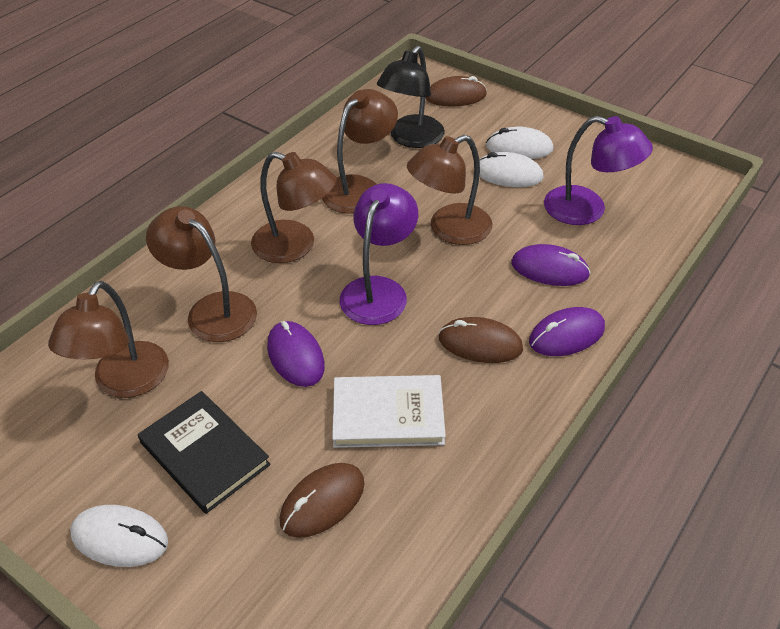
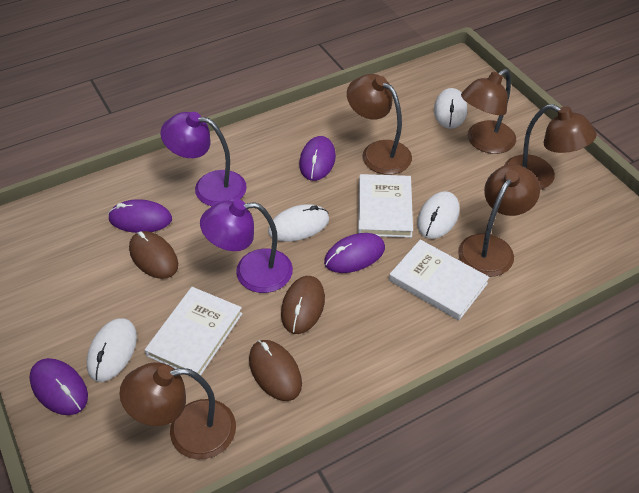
black book: [138,391,271,514] = 1 -> none = 0
black lamp: [377,46,445,148] = 1 -> none = 0
purple mouse: [267,321,325,387] [511,244,591,286] [529,307,605,356] = 3 -> [29,358,88,415] [108,199,172,233] [299,136,336,181] [324,233,385,273] = 4
white book: [332,375,446,448] = 1 -> [145,287,243,376] [358,174,413,238] [389,240,490,320] = 3
white mouse: [70,505,168,567] [479,152,544,187] [486,127,553,159] = 3 -> [87,318,137,382] [268,204,329,242] [417,191,460,239] [434,88,467,129] = 4

